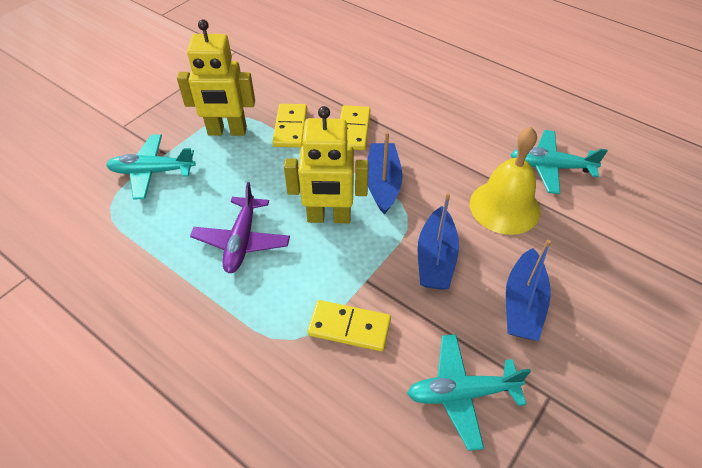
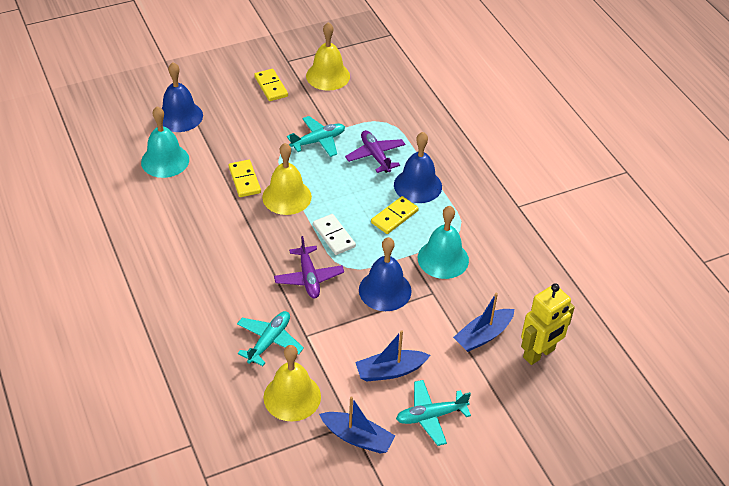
blue bell: none = 0 -> [162,62,203,132] [359,237,412,311] [394,132,442,203] = 3
purple plane: [190,182,290,273] = 1 -> [274,236,344,298] [345,130,405,173] = 2
turquoise bell: none = 0 -> [141,106,189,178] [418,206,469,279] = 2
white domino: none = 0 -> [313,214,356,255] = 1
yellow bell: [470,127,541,235] = 1 -> [262,143,312,215] [264,345,321,422] [306,22,350,91] = 3
yellow robot: [177,19,255,136] [284,106,369,223] = 2 -> [521,283,575,365] = 1

